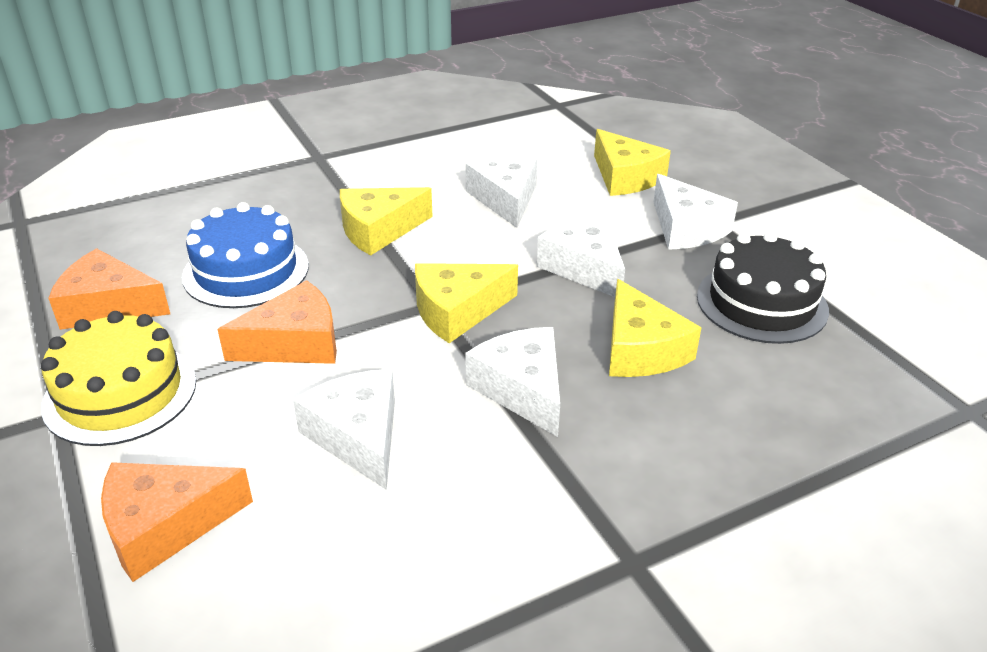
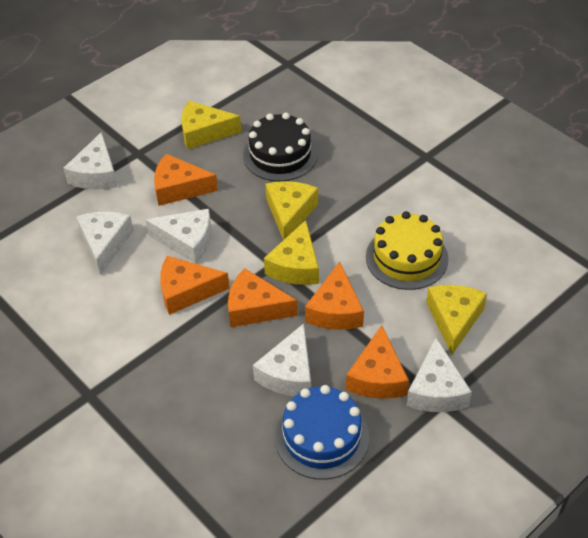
orange cheese: [48,248,170,330] [101,462,253,582] [217,280,337,364] = 3 -> [154,154,218,206] [160,256,230,315] [228,268,298,327] [305,261,364,330] [346,325,409,399] = 5

